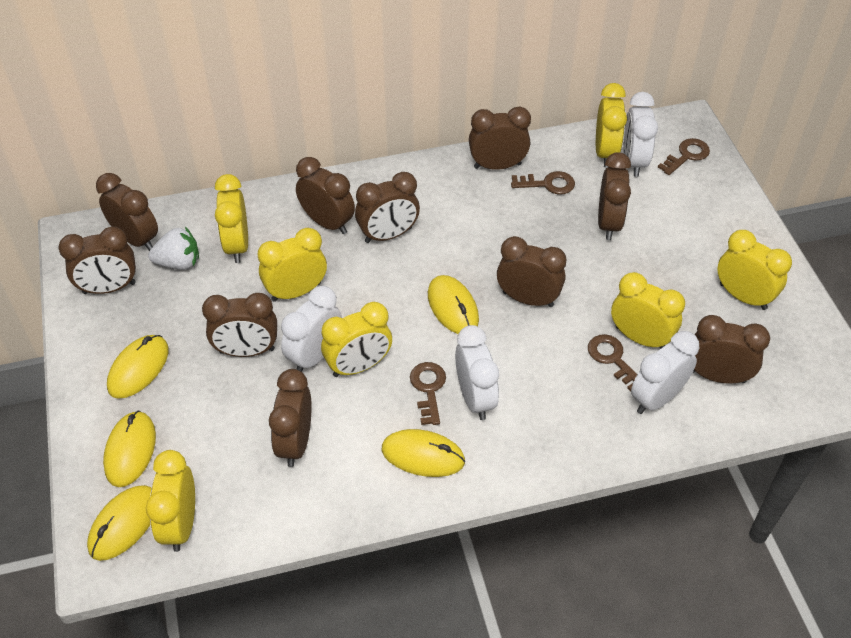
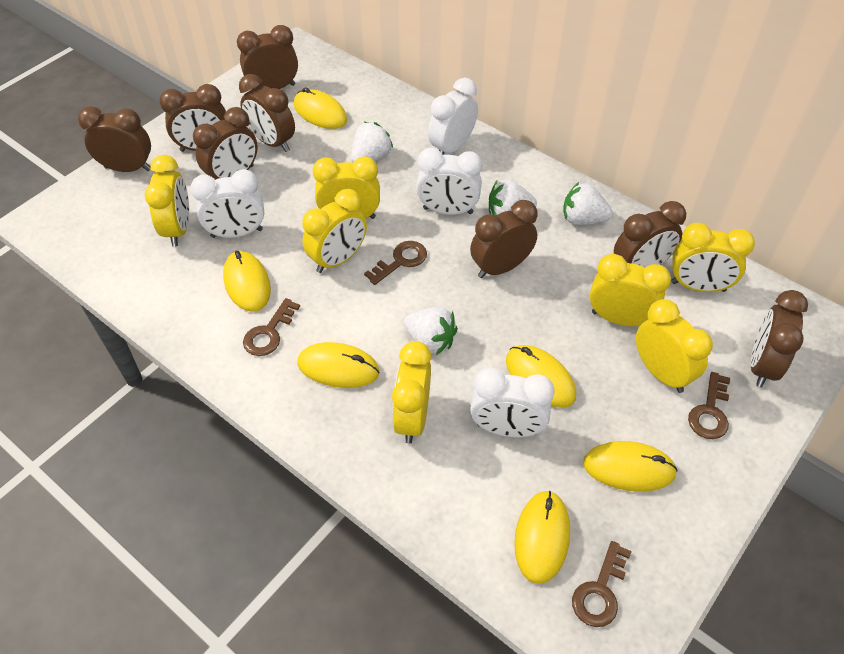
brown clock: [58,227,136,294] [96,173,158,251] [202,293,277,357] [269,369,312,467] [296,157,355,234] [355,172,420,243] [469,106,531,170] [497,236,567,307] [598,152,631,240] [693,315,770,384] = 10 -> [78,106,151,172] [159,84,226,152] [193,107,258,180] [237,25,298,89] [239,74,295,152] [470,200,538,278] [614,201,686,268] [751,290,808,387] = 8
white strawberry: [148,227,199,270] = 1 -> [351,122,393,162] [404,307,458,355] [489,179,537,216] [563,182,613,225] = 4
yellow mouse: [87,485,151,561] [103,411,156,487] [107,335,169,399] [381,429,465,477] [428,275,479,334] = 5 -> [223,251,271,312] [294,87,347,129] [297,342,379,388] [506,345,576,408] [514,491,570,584] [583,441,678,492] = 6

